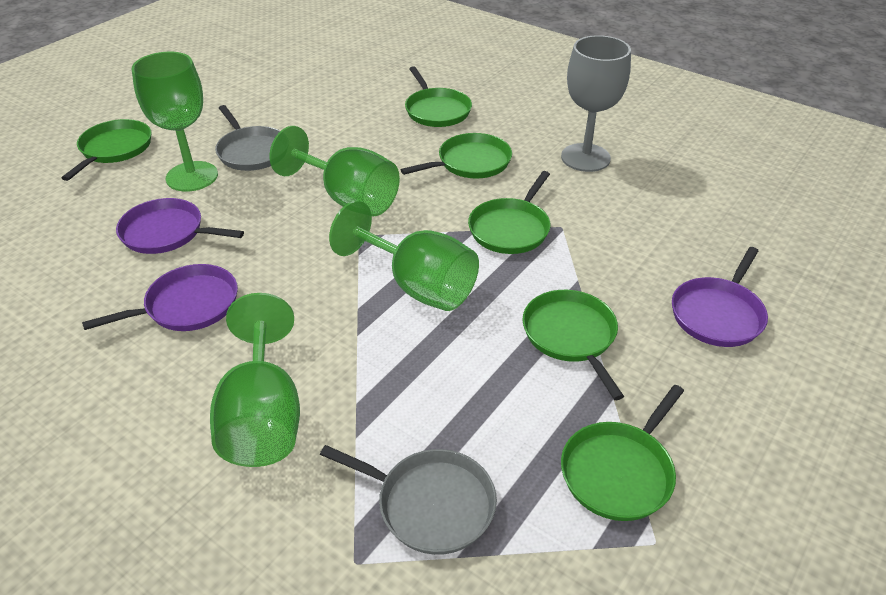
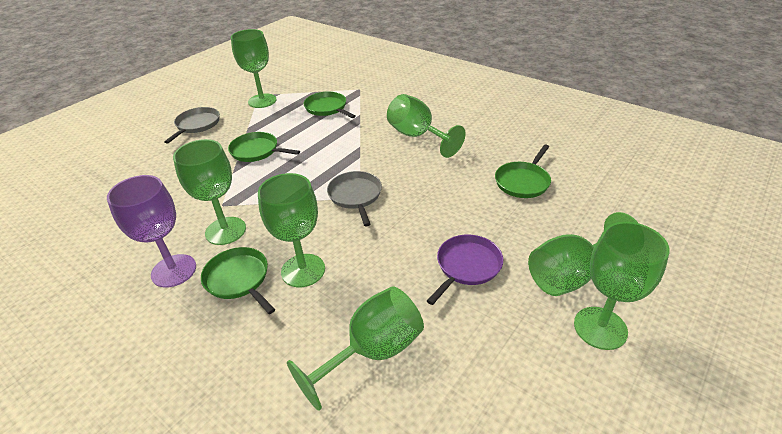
green goblet: [132,52,218,192] [210,293,300,467] [270,126,400,216] [329,200,479,311] = 4 -> [173,139,246,245] [231,29,277,108] [258,173,325,287] [287,286,424,411] [387,94,466,158] [528,212,638,296] [574,222,670,350] = 7
green pan: [62,119,152,181] [401,133,512,179] [405,66,472,127] [468,171,551,254] [523,290,624,400] [561,385,684,521] = 6 -> [201,247,275,314] [228,132,300,162] [304,91,356,118] [495,145,551,198] = 4
grey goblet: [561,35,631,172] = 1 -> none = 0
purple goblet: none = 0 -> [107,175,196,287] = 1
purple pan: [82,264,238,331] [116,198,244,254] [672,247,768,347] = 3 -> [427,235,503,305] = 1

